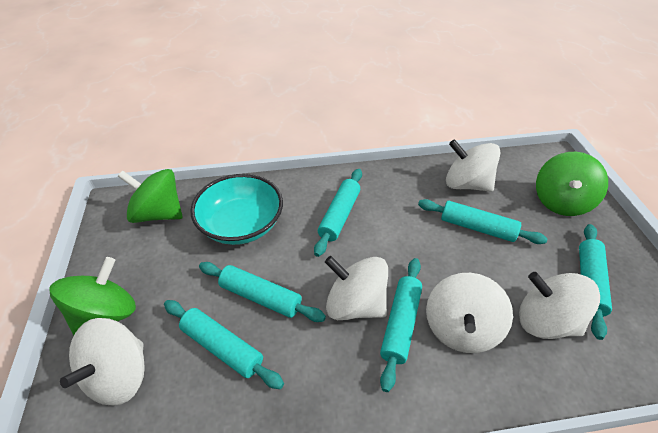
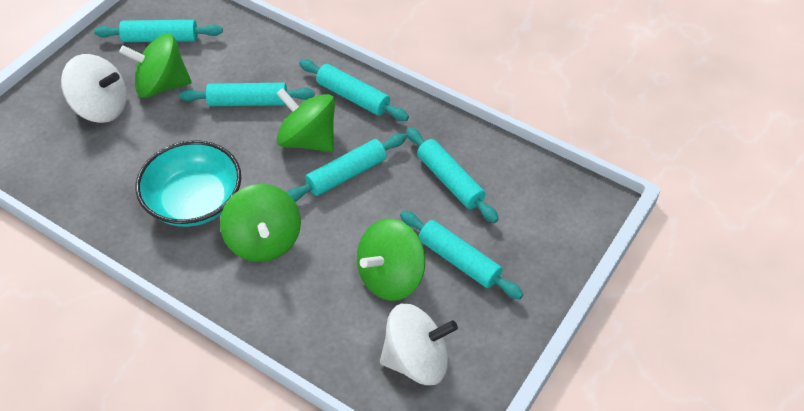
green spinning top: [49,257,136,335] [118,169,182,223] [536,152,608,216] = 3 -> [119,33,191,98] [220,184,301,262] [276,88,335,152] [357,218,426,301] = 4
white spinning top: [60,318,145,405] [325,256,388,320] [426,273,513,353] [446,139,500,192] [519,272,600,339] = 5 -> [61,54,127,123] [380,304,458,385] = 2

